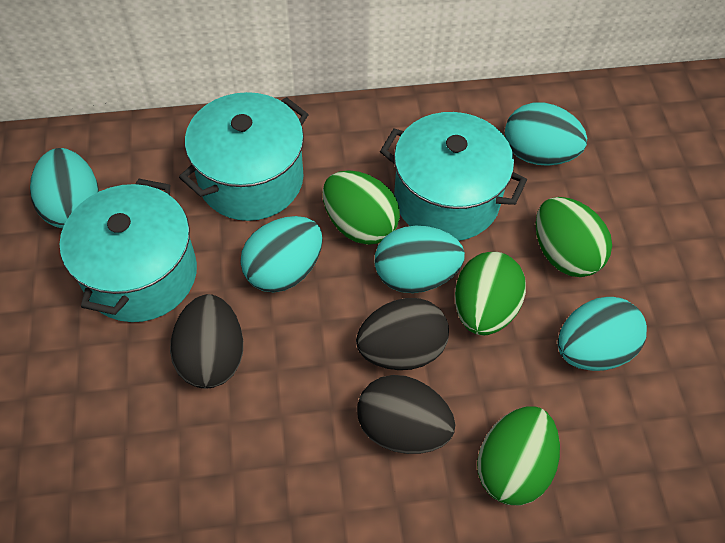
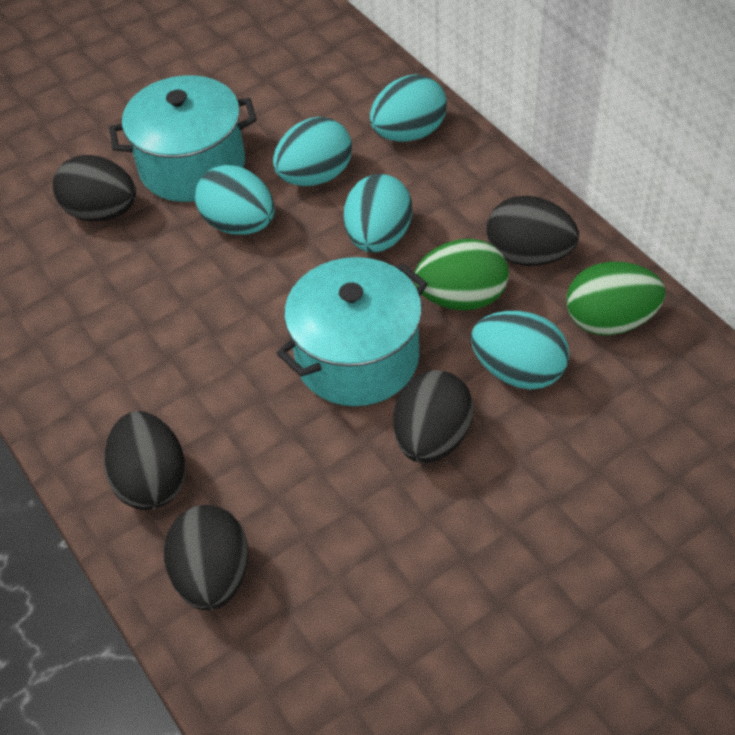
black egg: [170,294,243,388] [356,298,449,370] [357,375,455,454] = 3 -> [53,155,136,221] [104,411,185,510] [164,505,249,610] [393,370,473,463] [486,196,579,266] = 5
green egg: [323,170,400,245] [455,252,526,336] [477,407,560,505] [536,197,612,277] = 4 -> [414,239,509,310] [566,262,665,336] = 2
turquoise pot: [60,179,197,322] [179,92,309,221] [380,112,527,241] = 3 -> [109,75,257,202] [276,257,428,406] = 2

